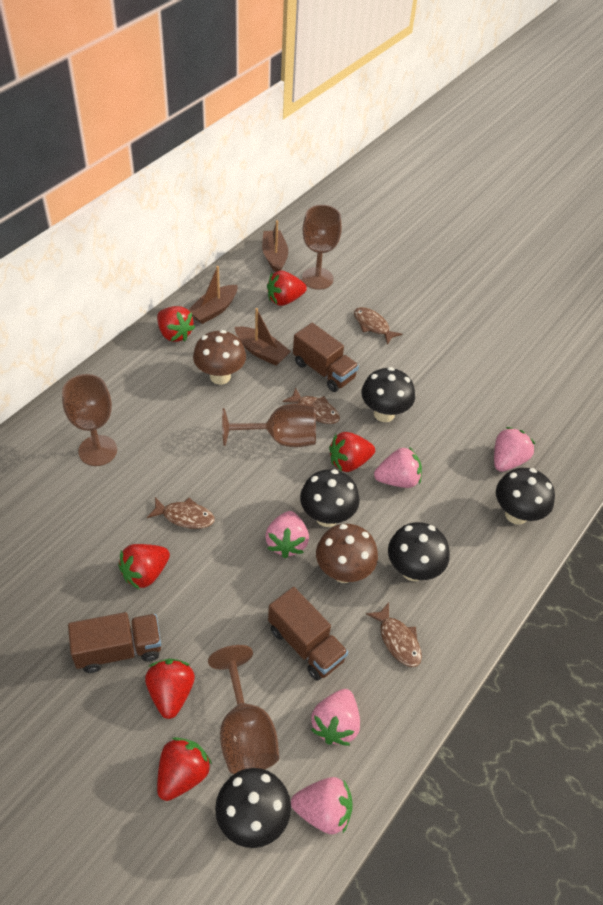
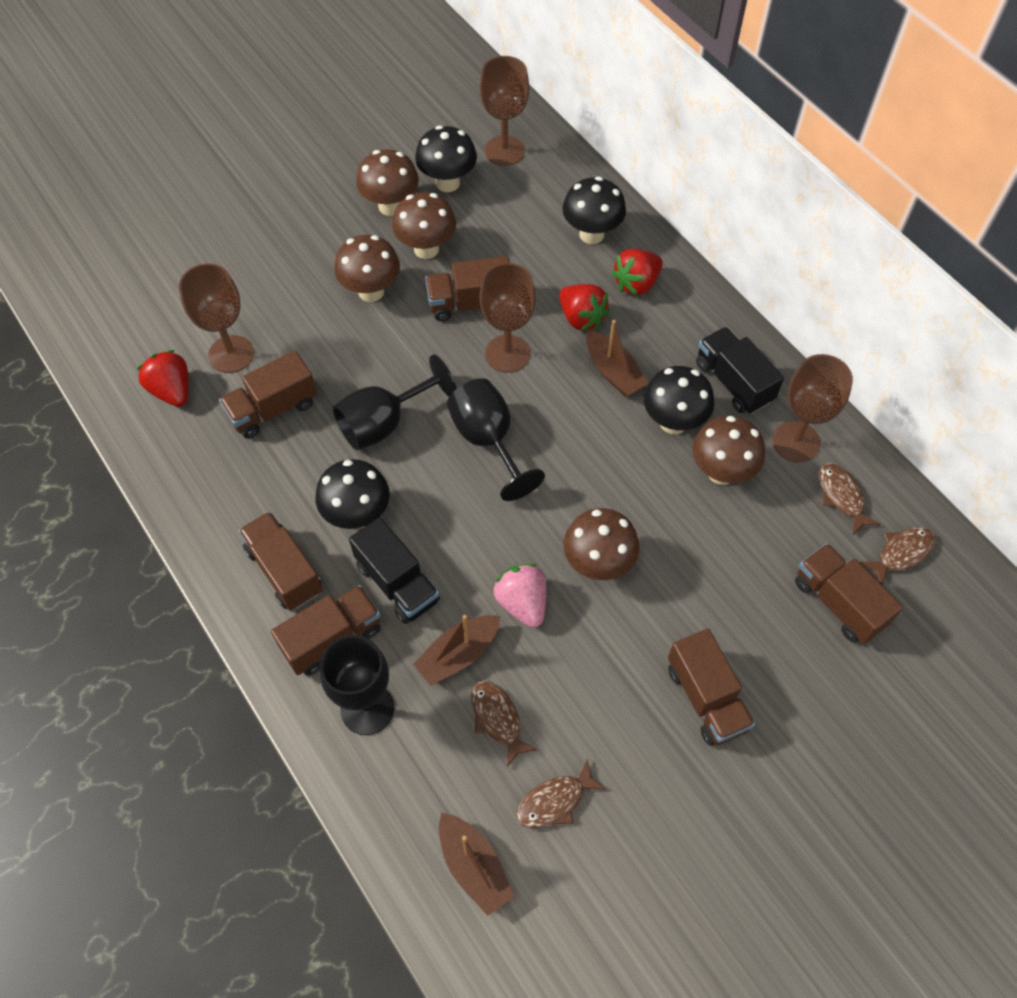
black goblet: none = 0 -> [320,635,394,735] [333,354,456,450] [447,378,545,501] = 3
black mushroom: [215,768,291,848] [300,469,360,527] [361,367,415,422] [388,522,450,581] [496,468,555,524] = 5 -> [315,459,390,529] [415,126,477,192] [562,176,626,244] [643,366,714,434] = 4
black truck: none = 0 -> [349,517,440,624] [696,327,784,414] = 2
brown mushroom: [193,330,246,385] [316,524,378,583] = 2 -> [334,235,400,302] [356,150,419,216] [392,192,456,259] [563,508,639,580] [692,416,765,485] = 5
brown truck: [68,612,161,673] [268,587,348,681] [293,323,359,392] = 3 -> [219,351,317,439] [238,512,323,610] [271,585,381,676] [425,256,510,321] [668,629,755,746] [795,543,903,644] = 6
pink strawberry: [265,511,309,558] [291,777,353,834] [311,689,360,745] [374,447,422,488] [494,427,535,472] = 5 -> [493,564,546,628] = 1
red strawberry: [118,544,170,590] [145,659,195,719] [157,306,195,342] [157,737,212,801] [267,270,307,306] [329,432,375,472] = 6 -> [137,350,189,407] [559,284,610,331] [611,249,663,296] = 3

